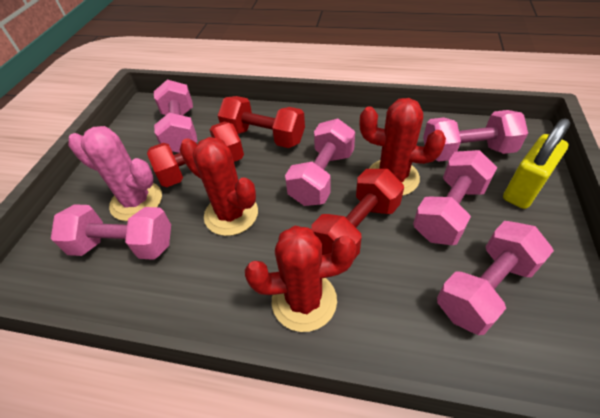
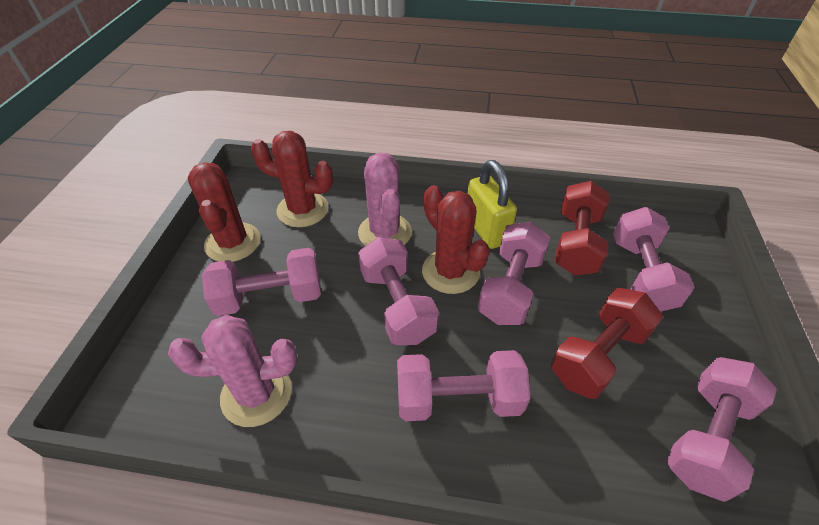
pink cactus: [68,126,162,221] = 1 -> [168,315,297,427] [358,153,412,246] = 2
red dumbbell: [147,121,244,187] [218,96,305,148] [311,169,404,259] = 3 -> [551,288,663,399] [555,181,609,276] = 2

